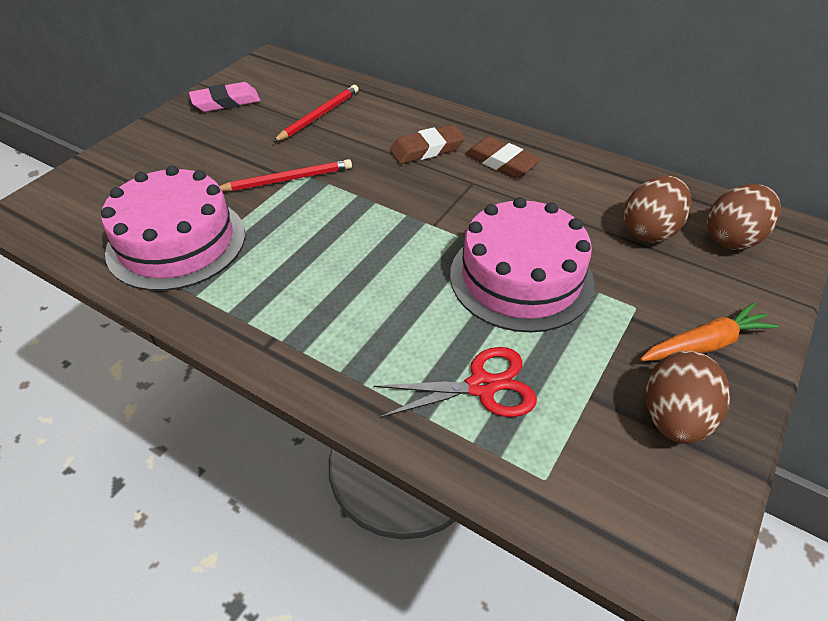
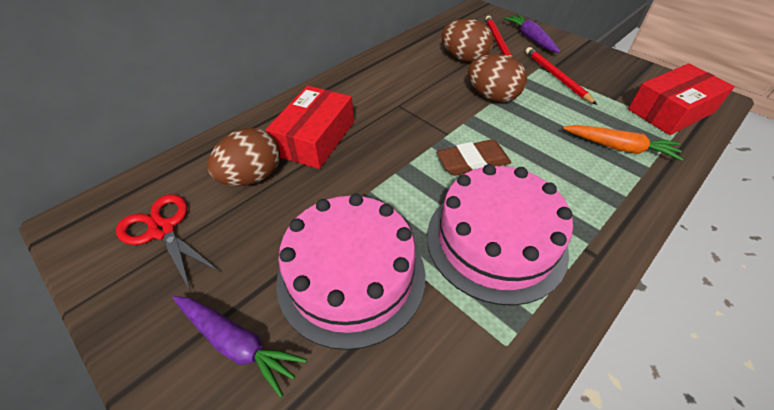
brown eraser: [390,125,465,164] [465,136,541,178] = 2 -> [436,139,511,176] = 1
pink eraser: [189,82,260,112] = 1 -> none = 0
purple carrot: none = 0 -> [173,296,307,398] [504,14,560,53] = 2
red box: none = 0 -> [266,86,354,169] [628,63,735,135] = 2

